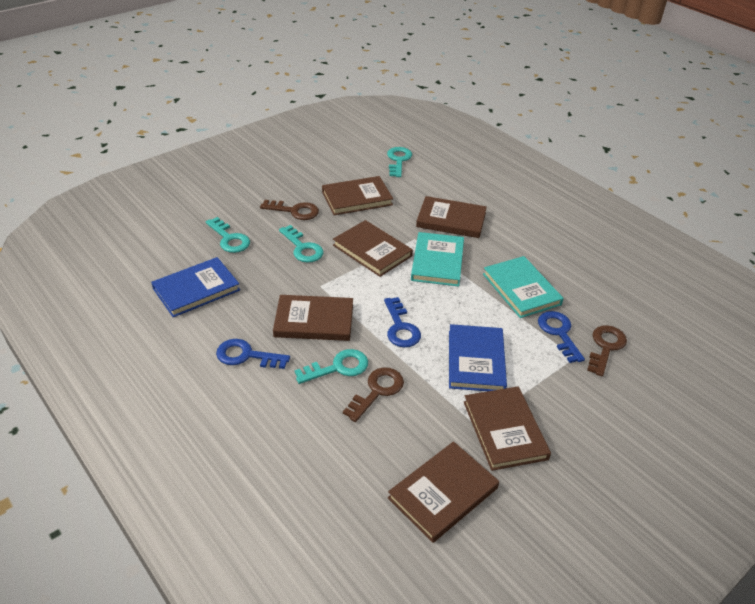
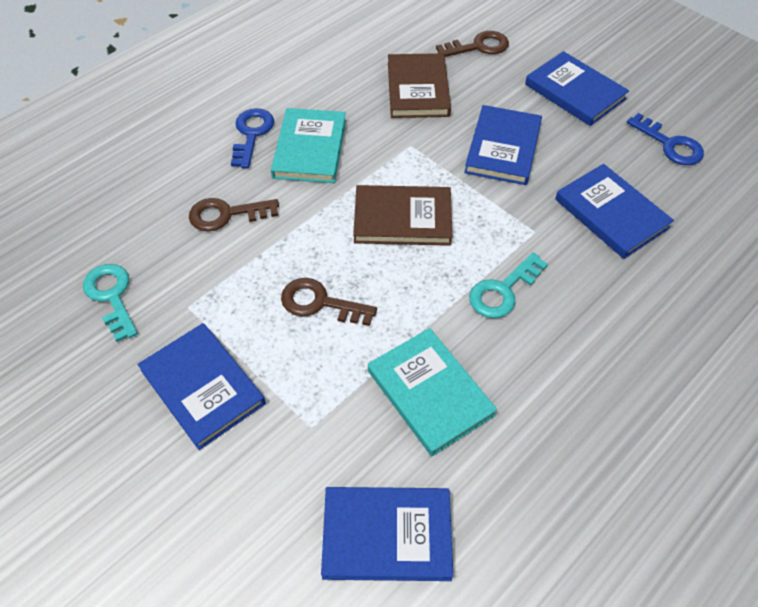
blue book: [151,257,240,317] [449,324,507,391] = 2 -> [138,323,266,450] [321,487,453,581] [464,105,542,185] [525,51,629,126] [555,164,674,259] = 5
blue key: [216,339,290,369] [384,297,421,348] [538,311,585,363] = 3 -> [231,108,274,168] [627,113,704,165] = 2
brown book: [273,295,353,341] [322,176,393,215] [333,220,413,277] [388,441,499,543] [416,196,487,238] [464,387,551,471] = 6 -> [353,185,452,246] [388,53,451,118] = 2
turquoise key: [206,217,250,253] [279,225,324,263] [295,349,368,384] [387,147,412,177] = 4 -> [83,264,138,342] [469,252,548,318] = 2

